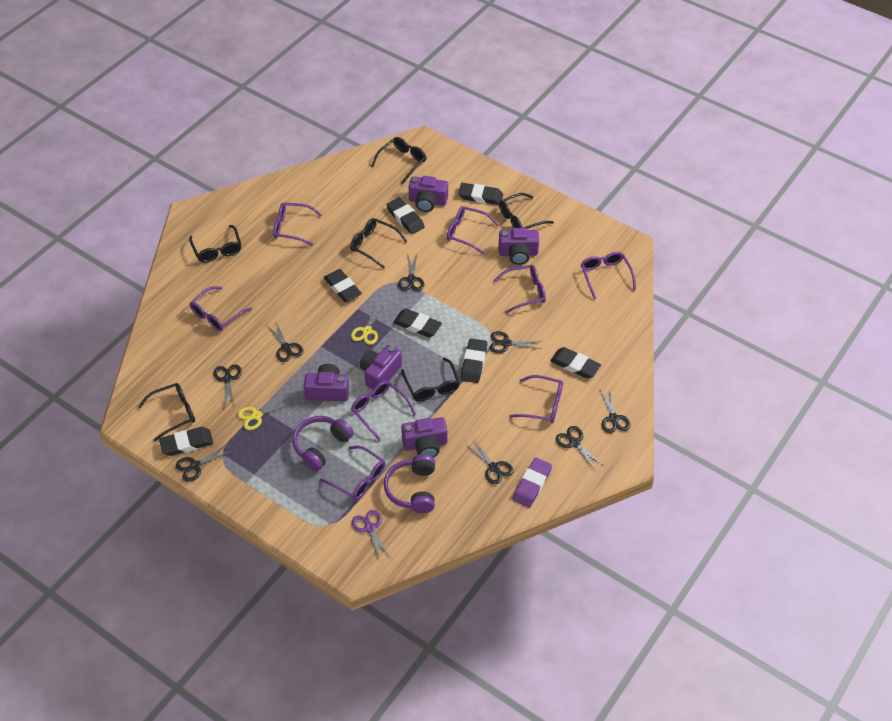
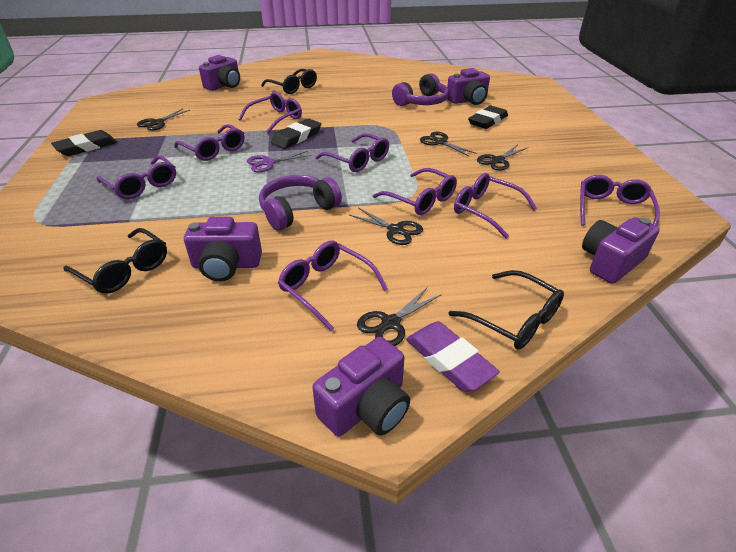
black eraser: [159,427,213,456] [324,269,362,302] [386,197,425,234] [393,309,442,337] [458,183,503,205] [460,338,487,383] [550,347,601,379] = 7 -> [51,130,117,156] [271,118,321,149] [468,106,508,129] = 3
black glasses: [138,383,195,442] [189,225,241,263] [350,218,407,269] [371,137,426,184] [401,358,460,401] [499,193,554,229] = 6 -> [63,228,167,294] [261,69,317,94] [448,270,564,350] = 3
black scissors: [176,444,232,482] [214,364,242,408] [268,322,303,362] [398,255,424,291] [466,440,513,484] [490,331,543,353] [556,426,604,471] [600,389,630,433] = 8 -> [137,109,190,131] [349,208,423,245] [357,287,442,346] [420,132,477,157] [477,145,527,171] = 5
yellow scissors: [238,397,293,430] [351,304,383,345] = 2 -> none = 0

